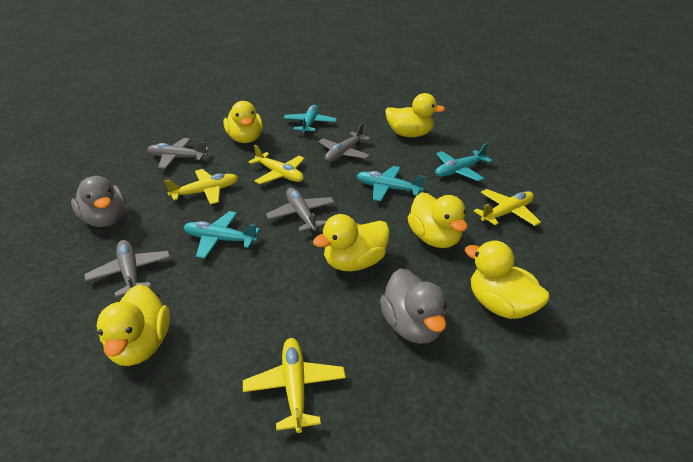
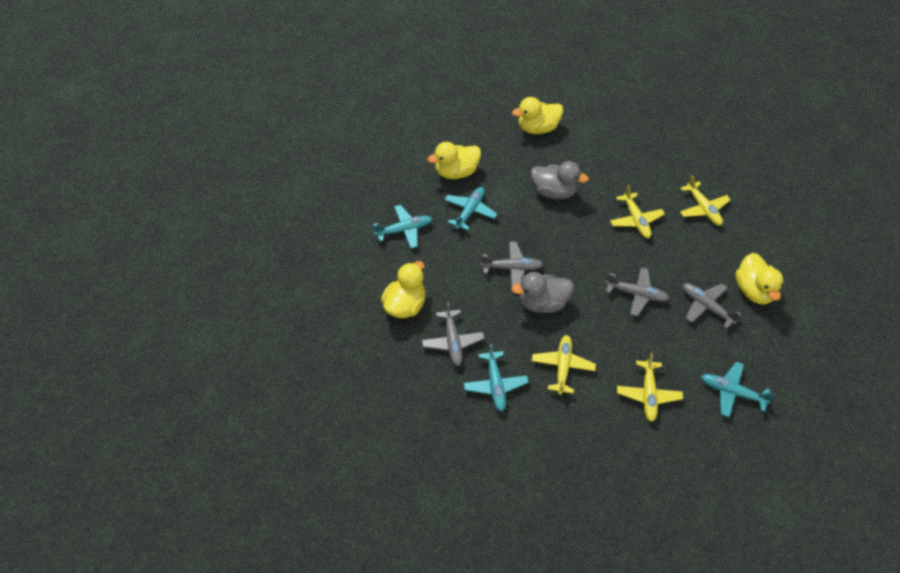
yellow duck: [97,284,170,366] [224,101,263,143] [313,214,390,271] [385,93,445,137] [408,192,468,248] [465,241,550,319] = 6 -> [381,261,425,318] [427,142,481,179] [512,97,563,134] [735,253,784,304] = 4

